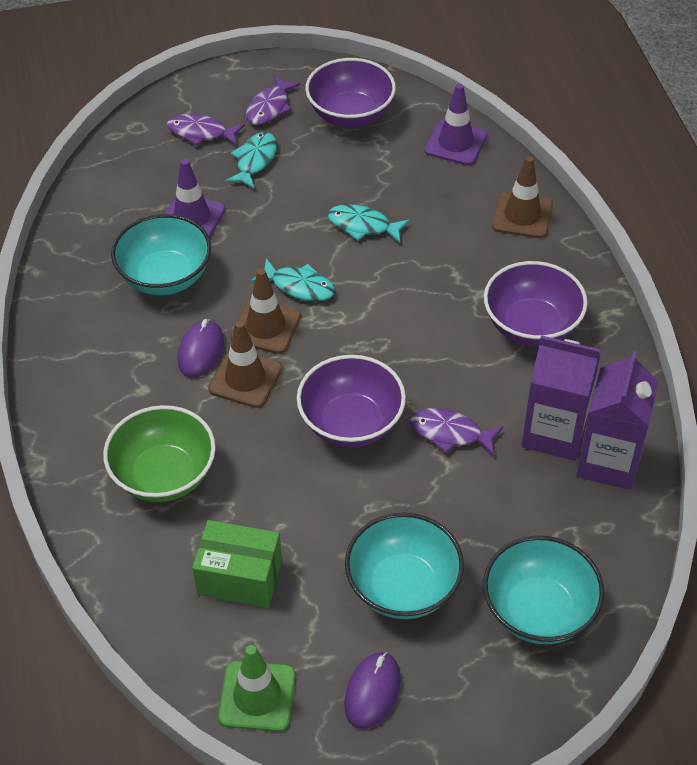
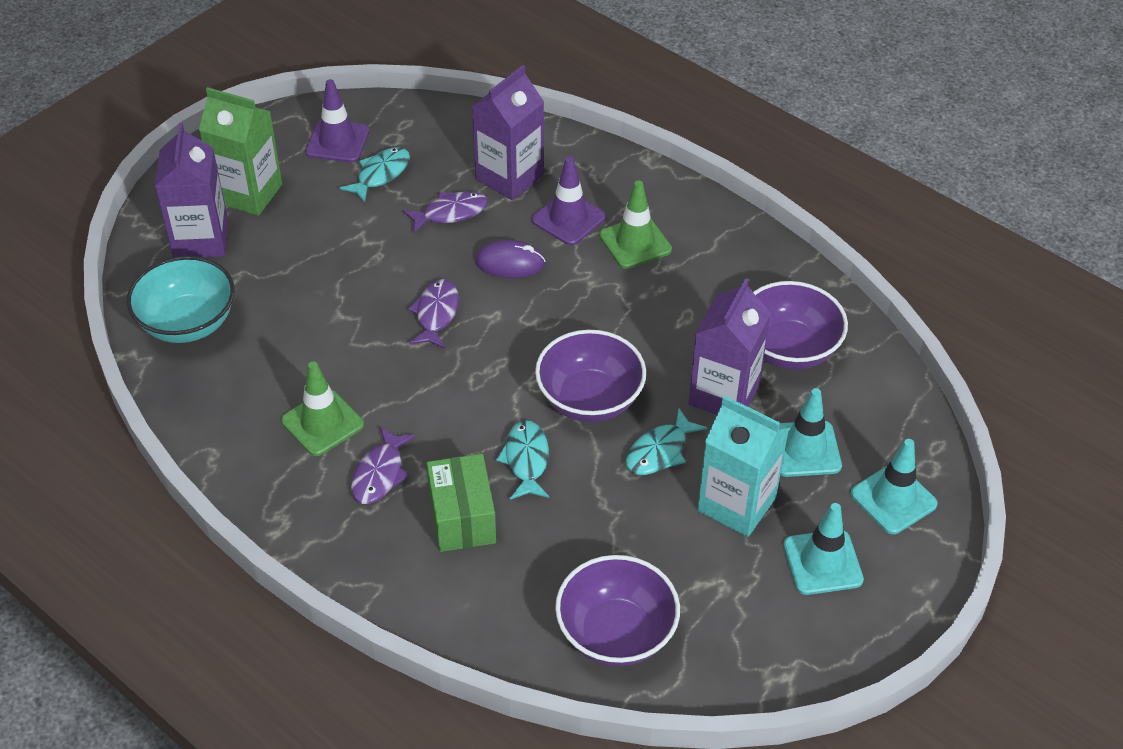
brown traffic cone: [208,321,282,408] [231,268,301,354] [492,156,553,238] = 3 -> none = 0
green bowl: [103,405,216,502] = 1 -> none = 0
green carton: none = 0 -> [199,87,282,216] = 1
green traffic cone: [218,645,296,732] = 1 -> [281,362,364,456] [599,180,672,269] = 2
purple carton: [522,335,601,461] [576,350,659,490] = 2 -> [155,123,228,257] [472,65,544,201] [688,278,771,415] = 3
purple mouse: [178,319,224,377] [344,652,401,729] = 2 -> [475,240,546,278] = 1
turquoise bowl: [111,214,211,295] [345,513,464,619] [483,536,604,644] = 3 -> [127,256,235,343] = 1
turquoise carton: none = 0 -> [697,395,789,537] = 1
turquoise traffic cone: none = 0 -> [780,388,842,477] [783,503,864,595] [851,439,938,534] = 3

